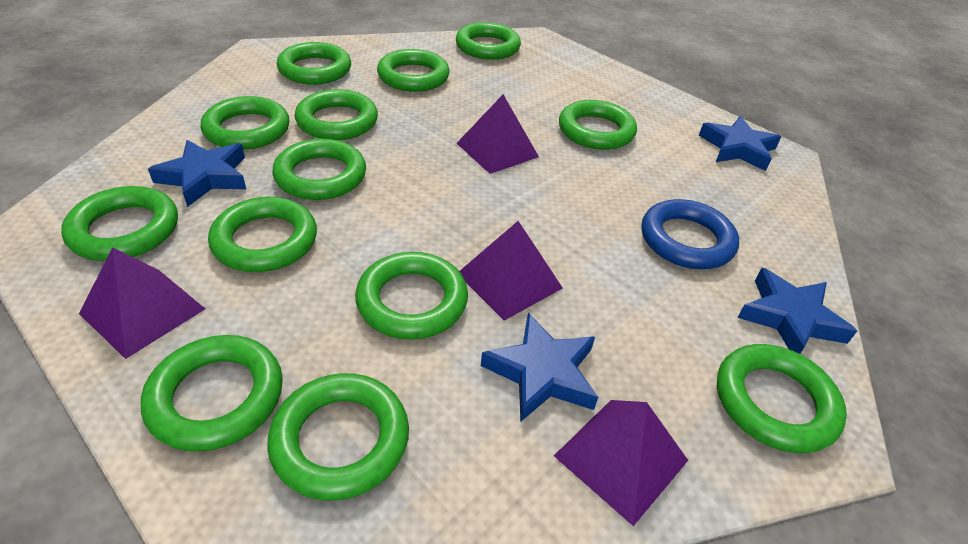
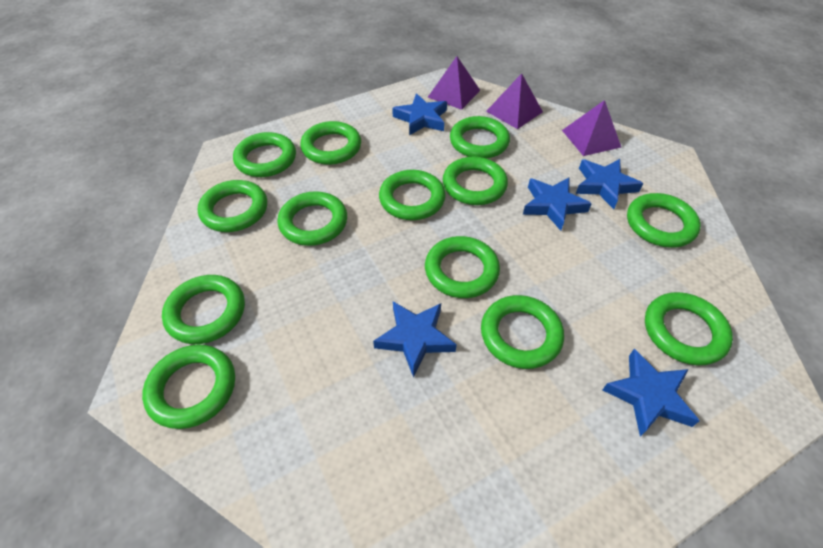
blue ring: [642,199,739,269] = 1 -> none = 0
blue star: [148,140,246,207] [481,313,598,422] [699,116,781,171] [737,268,857,354] = 4 -> [373,301,457,377] [392,93,447,135] [523,177,592,231] [576,159,643,209] [603,349,700,436] = 5
purple pyramid: [79,247,205,359] [457,95,539,174] [459,221,563,321] [554,400,688,526] = 4 -> [428,56,480,110] [486,73,543,129] [562,100,621,156] = 3

